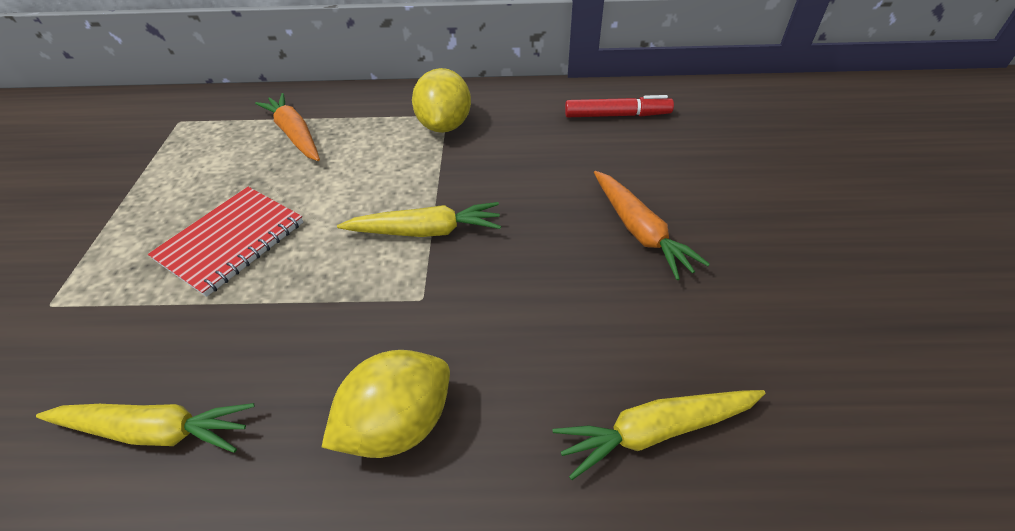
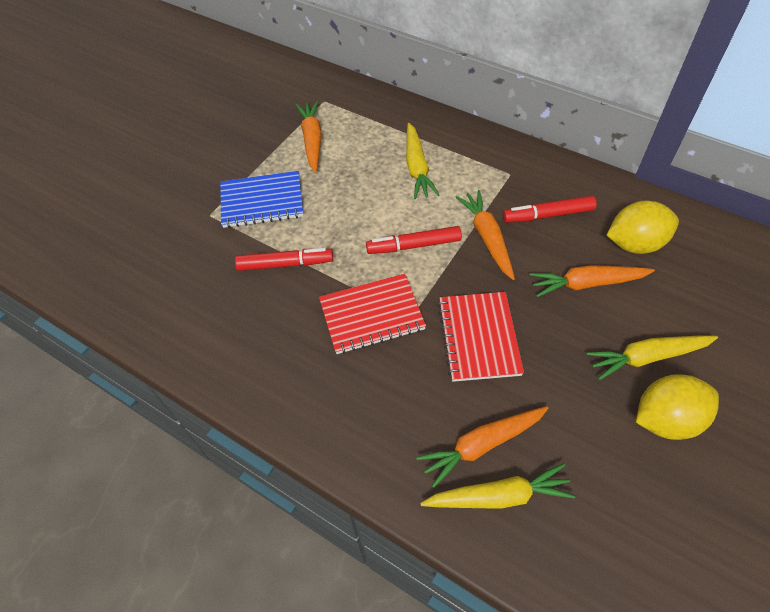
blue notebook: none = 0 -> [220,171,303,228] = 1
orange carrot: [255,93,320,161] [594,171,710,280] = 2 -> [296,101,322,173] [416,406,548,488] [456,190,515,280] [530,265,655,297] = 4
red marker: [565,95,674,117] = 1 -> [235,248,333,271] [366,226,462,254] [503,196,597,223] = 3
red notebook: [148,187,303,297] = 1 -> [319,274,426,354] [438,292,524,382] = 2

